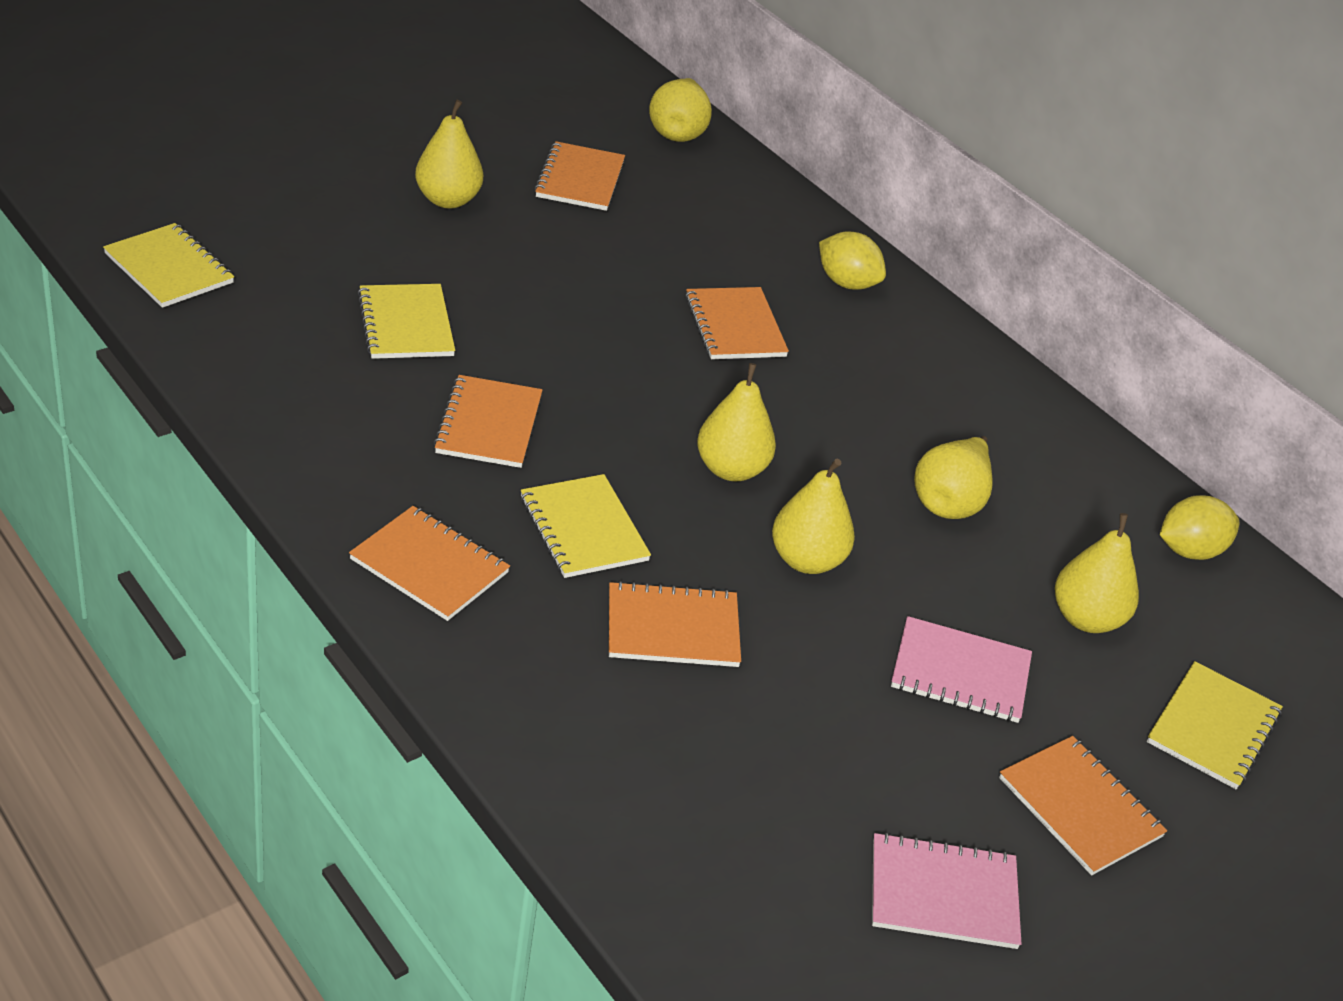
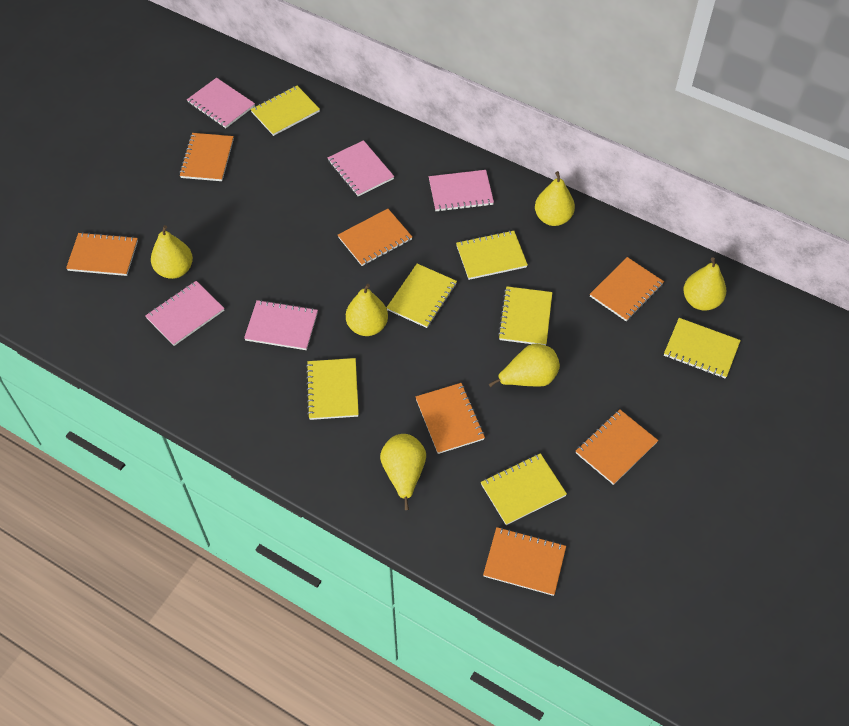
orange notebook: [349,506,510,621] [433,375,542,468] [534,141,625,211] [609,581,741,667] [685,287,789,359] [999,736,1167,875] = 6 -> [66,232,138,276] [179,133,234,181] [338,209,412,266] [415,383,485,454] [483,527,566,596] [576,410,658,485] [590,257,664,321] = 7
pink notebook: [872,832,1022,949] [891,616,1032,723] = 2 -> [145,281,224,346] [187,78,255,128] [244,300,318,350] [328,140,394,196] [429,170,494,212] = 5
yellow lemon: [819,232,886,289] [1160,495,1239,560] = 2 -> none = 0
yellow notebook: [103,223,234,308] [357,284,455,359] [520,474,651,578] [1147,661,1283,789] = 4 -> [251,86,320,136] [306,358,359,420] [386,264,457,328] [456,230,528,280] [481,453,567,525] [498,286,552,346] [664,318,741,379] = 7

